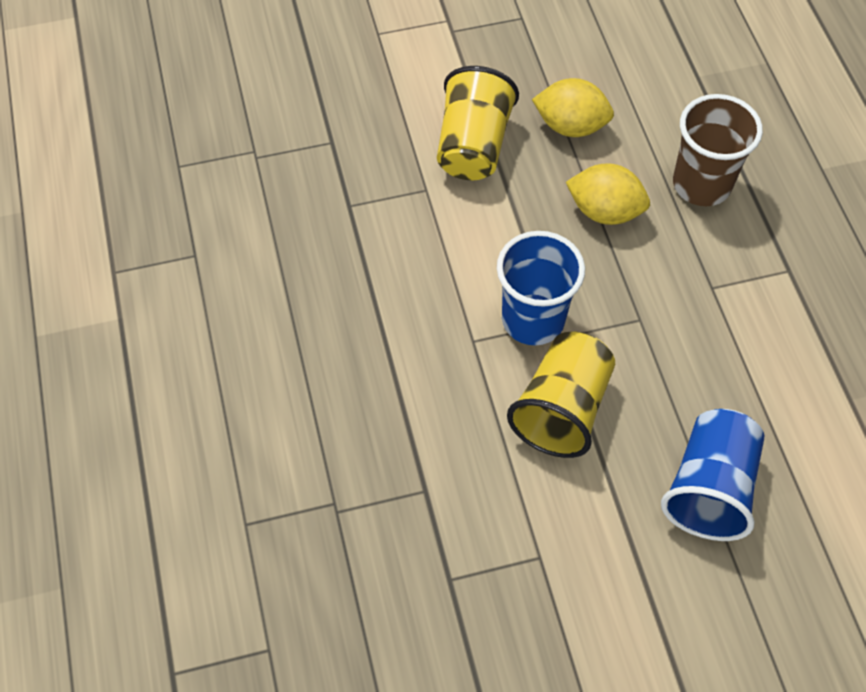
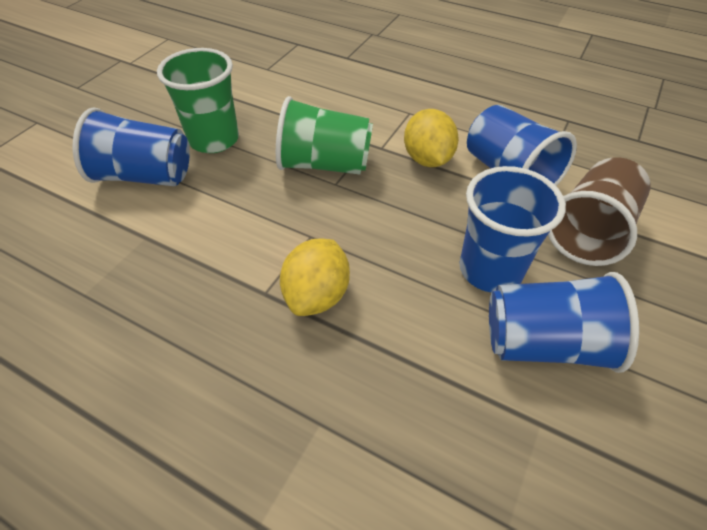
blue cup: [497,231,585,345] [661,409,764,541] = 2 -> [73,107,190,186] [459,166,566,292] [467,105,577,186] [489,272,639,373] = 4
green cup: none = 0 -> [157,48,239,153] [276,96,373,175] = 2
yellow cup: [437,66,519,180] [507,332,615,458] = 2 -> none = 0

